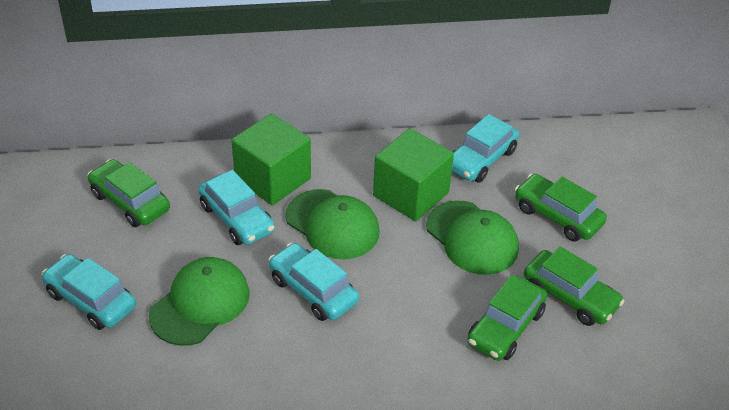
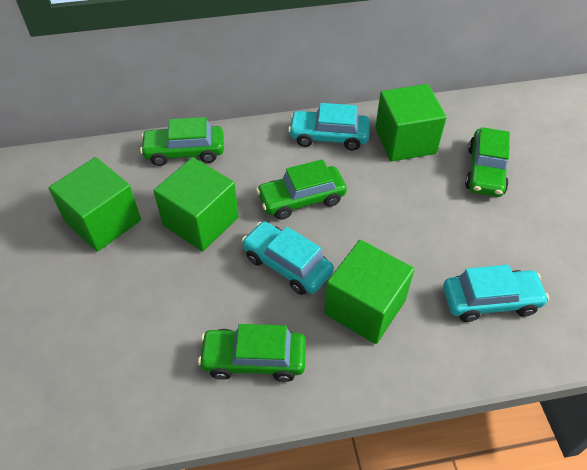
green cap: [149,257,250,346] [285,189,380,259] [426,201,519,275] = 3 -> none = 0
green cube: [231,113,311,205] [373,128,454,221] = 2 -> [49,157,141,252] [153,157,239,251] [324,240,414,344] [375,84,447,161] = 4
turquoise car: [41,254,136,330] [198,170,275,245] [269,243,359,321] [452,114,519,183] = 4 -> [242,222,334,295] [288,103,370,151] [443,265,549,322] = 3

